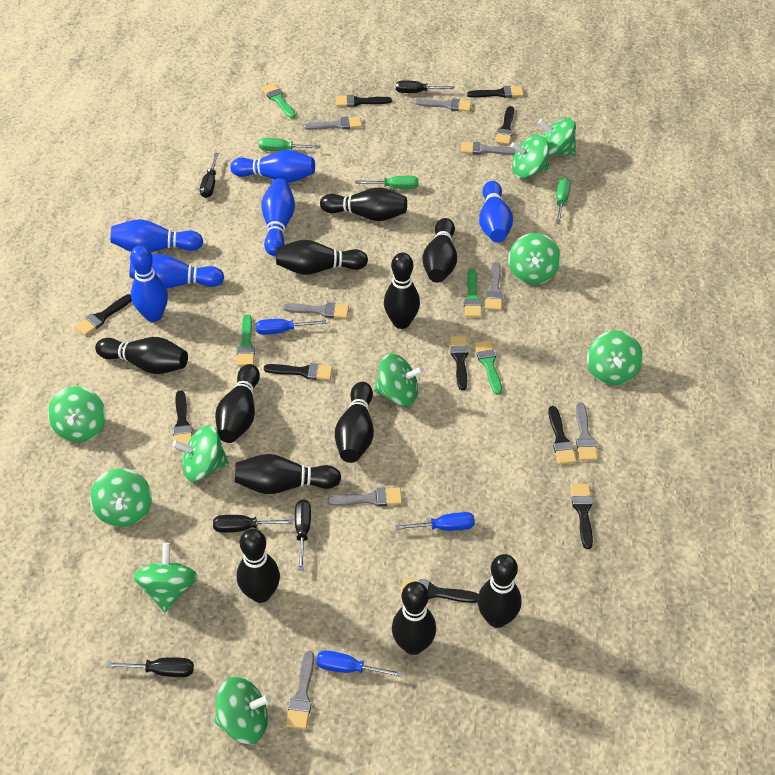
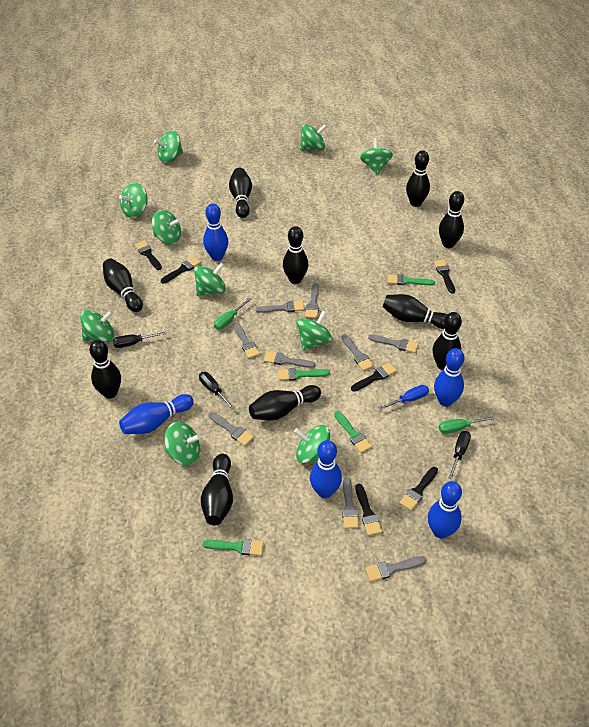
black bowling pin: [95,337,188,374] [215,364,260,443] [235,454,341,494] [237,529,280,603] [276,240,368,275] [320,187,407,221] [335,382,374,463] [384,253,420,329] [392,582,436,655] [422,218,457,283] [478,554,522,628] = 11 -> [89,340,121,399] [103,259,143,312] [201,454,233,526] [229,168,252,218] [249,385,321,420] [283,226,308,284] [383,294,447,329] [406,151,430,207] [432,312,462,370] [439,191,464,248] = 10
black brush: [75,294,132,336] [173,390,192,444] [264,363,333,380] [335,95,392,107] [401,578,479,603] [450,336,469,390] [467,86,524,98] [495,106,514,145] [548,406,577,464] [571,484,593,549] = 10 -> [135,240,162,270] [161,257,201,284] [351,363,397,392] [355,483,382,536] [399,467,438,511] [434,260,455,294] = 6
black screwdriver: [107,657,194,677] [200,153,219,198] [213,515,293,533] [295,500,311,571] [396,80,455,93] = 5 -> [113,331,166,348] [199,372,235,409] [448,431,471,479] = 3
blue bowling pin: [111,219,203,252] [129,254,224,289] [130,246,168,322] [230,150,315,183] [261,178,295,256] [479,181,513,242] = 6 -> [119,394,194,434] [203,204,228,261] [310,440,342,498] [428,481,462,539] [434,348,464,407] = 5
blue screwdriver: [256,319,326,335] [316,650,402,677] [395,512,475,531] = 3 -> [378,385,429,410] = 1
green screwdriver: [259,138,320,151] [355,176,419,189] [556,178,571,224] = 3 -> [214,298,251,330] [439,416,495,434] = 2
grey brush: [283,302,349,319] [286,651,314,729] [304,117,362,130] [327,487,402,507] [415,99,471,112] [461,142,516,155] [485,262,503,311] [576,403,598,461] = 8 -> [208,412,254,446] [233,322,260,358] [256,301,304,313] [264,351,315,368] [305,283,319,319] [341,334,374,371] [342,477,359,529] [365,556,426,582] [368,334,419,353] = 9

